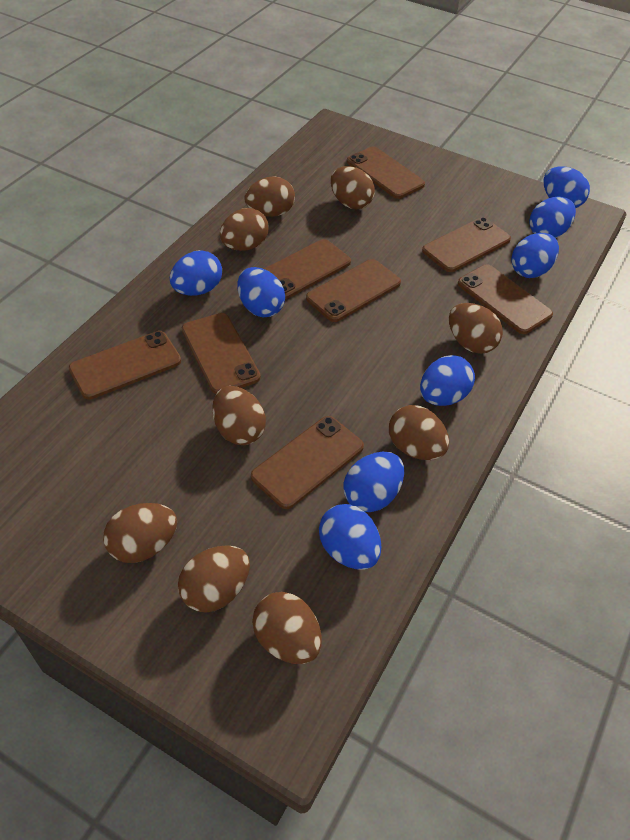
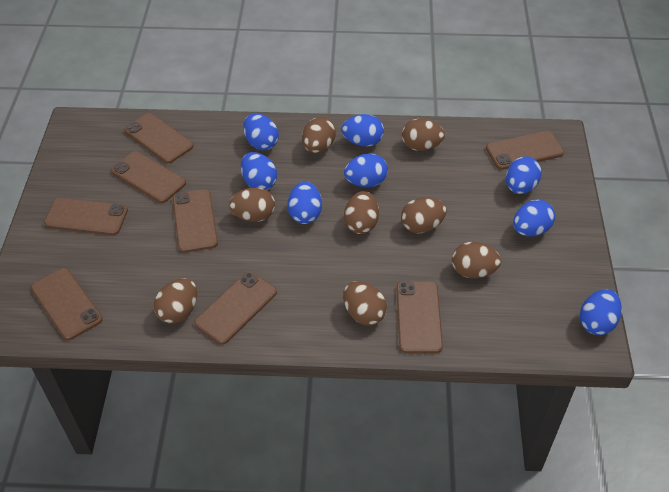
brown egg: [103,503,177,563] [178,545,250,613] [212,386,266,445] [220,208,269,251] [244,176,295,217] [252,592,322,664] [331,166,375,209] [389,405,449,460] [449,303,503,354] = 9 -> [154,278,197,324] [229,187,275,222] [302,117,336,153] [343,281,387,326] [344,191,379,234] [401,197,447,233] [402,119,445,151] [452,242,501,278] = 8

